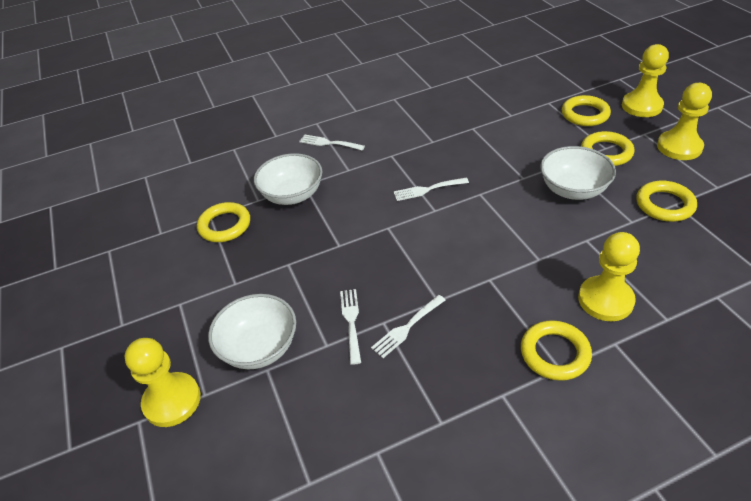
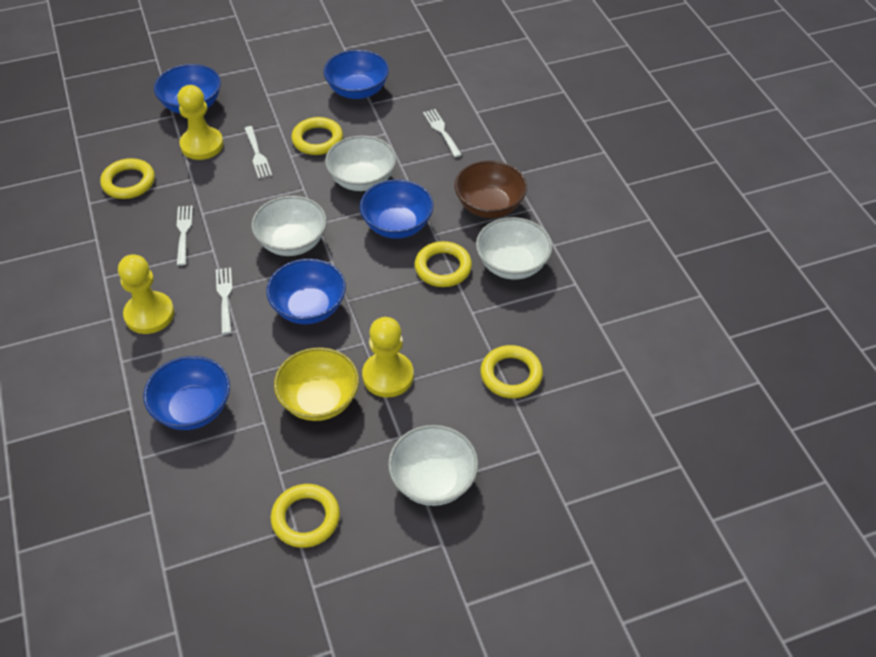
blue bowl: none = 0 -> [143,356,230,430] [154,64,221,114] [266,259,346,324] [324,50,389,99] [360,179,433,239] = 5
brown bowl: none = 0 -> [455,161,527,218] = 1
white bowl: [208,294,296,369] [254,153,322,205] [540,146,616,200] = 3 -> [251,196,327,256] [325,135,396,191] [388,425,478,506] [476,217,552,279] = 4
yellow bowl: none = 0 -> [274,347,359,421] = 1
yellow pawn: [125,338,201,427] [578,232,640,321] [622,44,669,117] [657,83,712,160] = 4 -> [118,254,174,334] [177,85,223,160] [362,317,414,397] = 3

